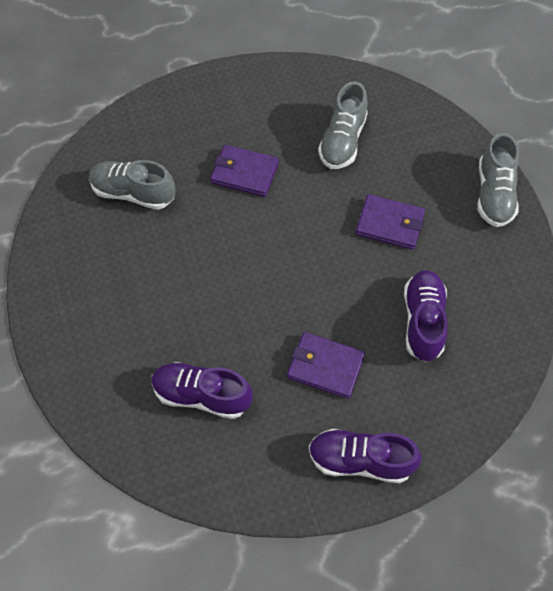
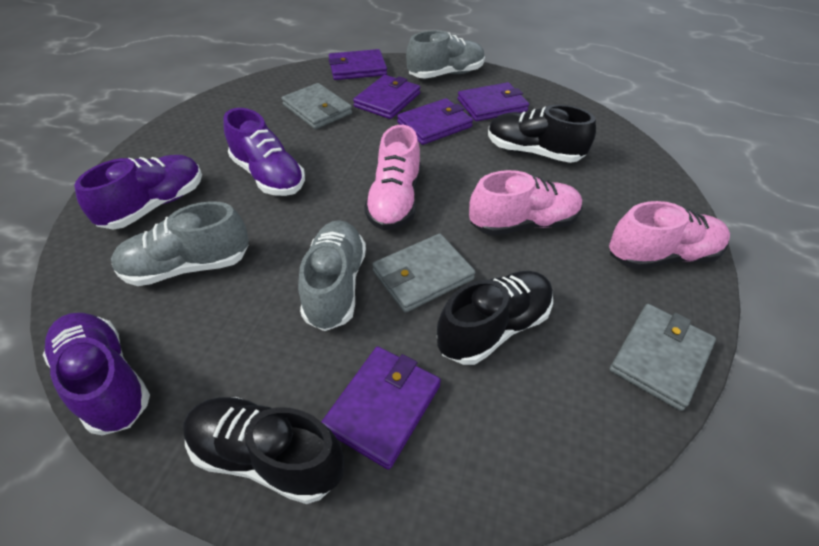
black shoe: none = 0 -> [183,397,345,504] [437,271,553,365] [488,104,596,163] = 3
grey wallet: none = 0 -> [282,83,352,129] [372,233,475,313] [609,304,716,411] = 3
pink shoe: none = 0 -> [364,125,421,230] [469,170,582,236] [609,201,730,269] = 3
purple wallet: [210,145,279,197] [287,332,365,399] [356,194,425,250] = 3 -> [321,346,441,470] [329,49,387,80] [353,75,420,119] [397,98,473,145] [457,82,529,121] = 5

